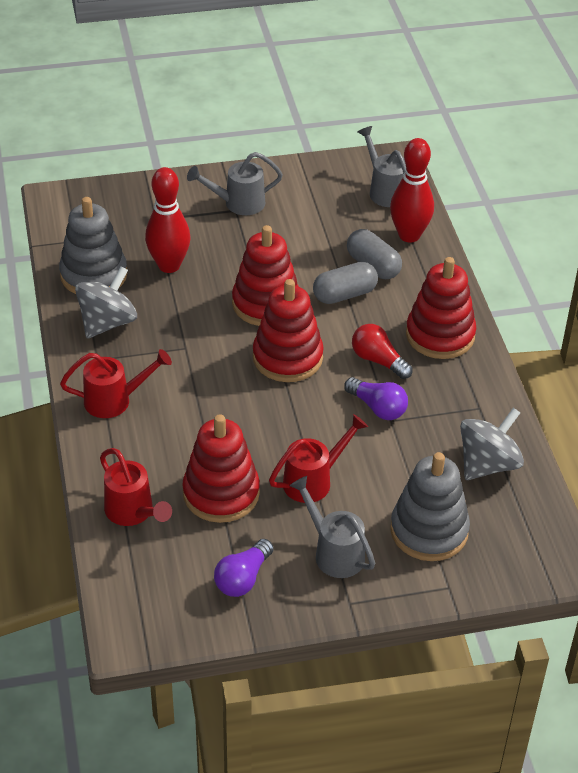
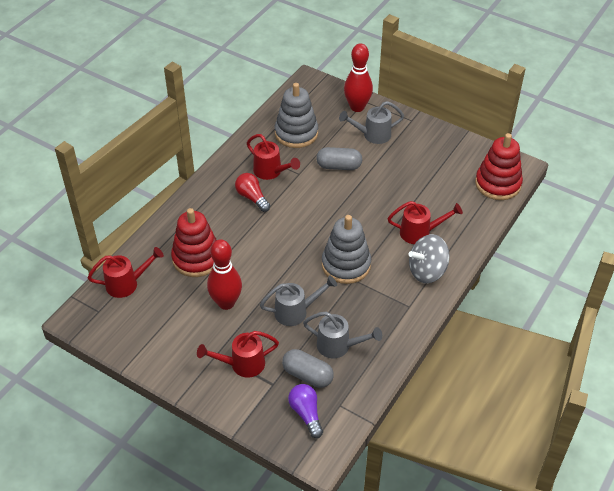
grey spinning top: [75,267,137,339] [460,408,524,480] = 2 -> [408,234,450,283] = 1
purple light bulb: [214,539,274,597] [344,377,408,420] = 2 -> [288,384,323,438] = 1
red stacking toy: [182,414,260,523] [232,225,298,326] [253,279,324,382] [406,257,476,359] = 4 -> [171,208,217,277] [475,133,523,200] = 2
red watering can: [60,349,172,418] [100,448,172,526] [269,414,368,503] = 3 -> [88,247,164,298] [197,331,279,378] [247,134,300,180] [388,201,463,244] = 4

